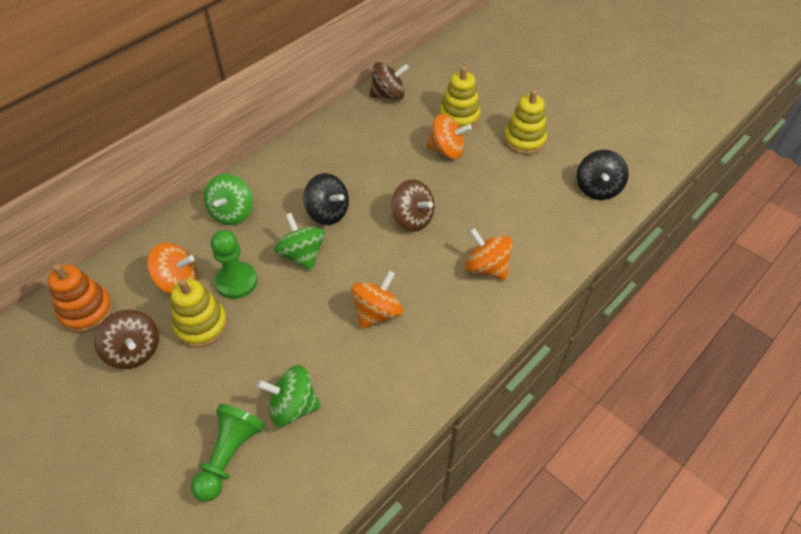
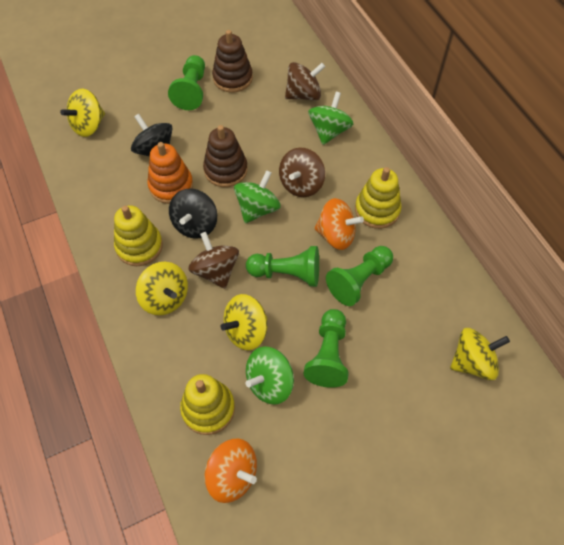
brown stacking toy: none = 0 -> [203,125,248,187] [212,30,253,93] = 2
green pawn: [191,404,265,502] [211,230,258,299] = 2 -> [168,55,205,110] [246,246,319,287] [304,309,349,388] [326,246,393,306] = 4
orange spinning top: [147,243,197,295] [351,271,403,329] [427,114,472,159] [465,228,513,280] = 4 -> [204,438,257,503] [314,198,364,250] = 2
yellow spinning top: none = 0 -> [60,89,105,137] [136,262,188,315] [221,294,267,350] [450,328,510,380] = 4

